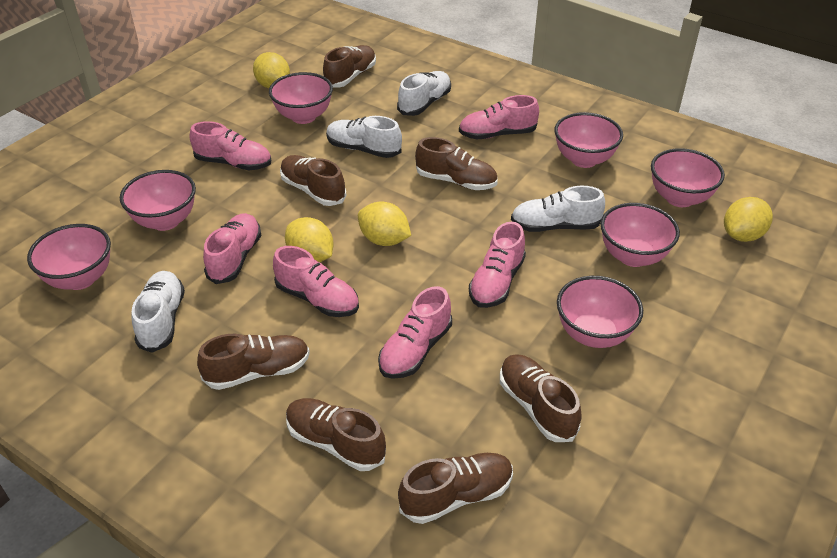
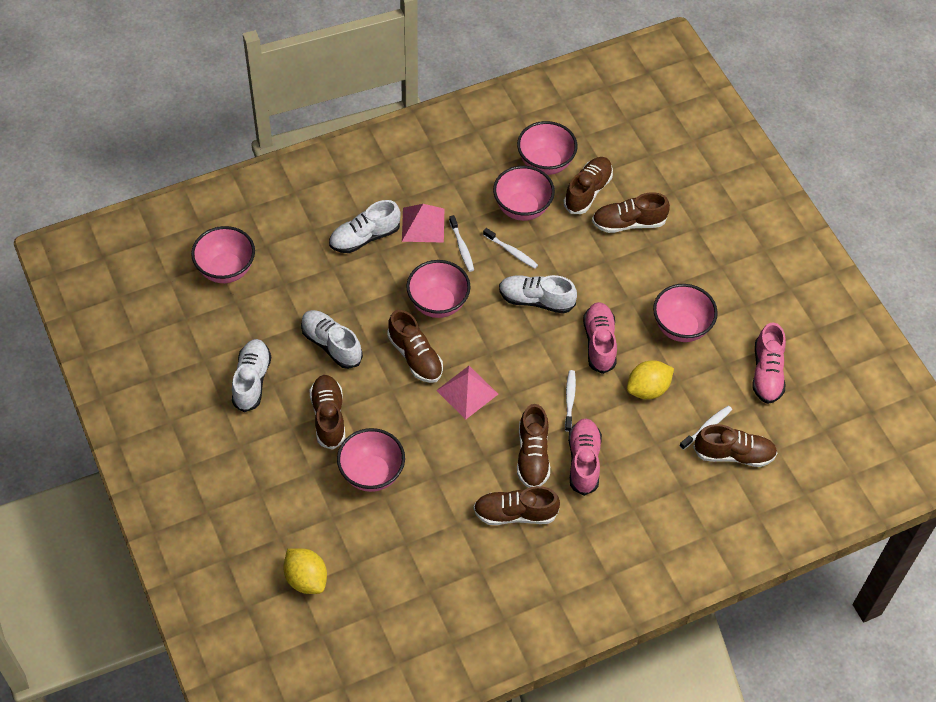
pink bowl: [27,224,111,290] [120,170,196,231] [269,72,333,124] [554,112,623,168] [557,276,643,348] [600,203,680,267] [651,148,725,207] = 7 -> [191,226,255,283] [337,428,405,492] [406,260,471,318] [493,166,555,221] [517,121,577,175] [653,284,718,342] = 6
pink pyramid: none = 0 -> [402,204,444,243] [436,366,498,420] = 2
pink shoe: [190,121,271,170] [203,213,261,284] [273,246,359,317] [378,286,452,379] [459,95,539,140] [469,222,526,308] = 6 -> [568,418,602,496] [583,302,617,374] [752,322,786,404] = 3
white toothbrush: none = 0 -> [449,215,474,272] [483,228,538,268] [565,370,576,432] [679,406,732,450] = 4
yellow lemon: [253,52,290,89] [285,217,334,262] [358,202,411,246] [724,197,773,242] = 4 -> [283,548,327,594] [627,360,674,399] = 2

